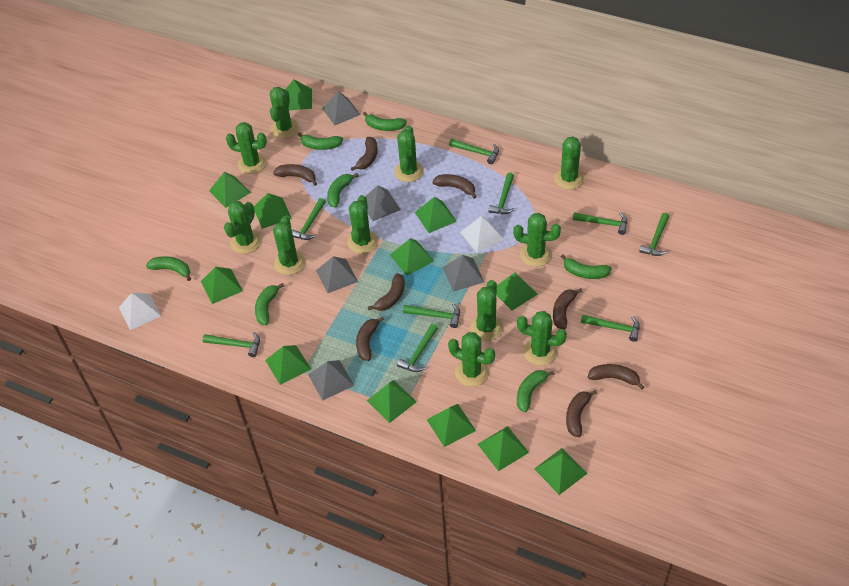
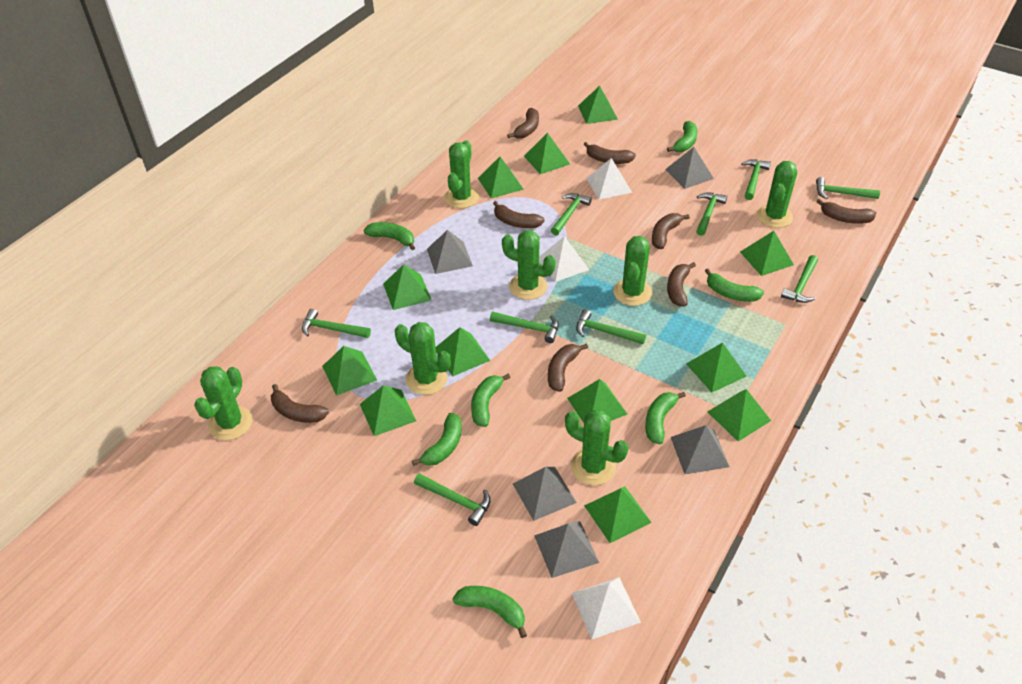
green cactus: [224,201,261,254] [226,122,267,174] [270,87,299,138] [273,216,305,275] [347,195,378,254] [394,125,424,182] [448,332,495,387] [470,280,503,341] [513,213,561,267] [517,311,567,366] [554,136,584,190] = 11 -> [194,366,253,440] [395,322,451,395] [444,140,479,208] [502,230,556,300] [565,410,628,485] [613,236,652,306] [757,161,797,228] = 7
white pyramid: [119,293,161,330] [460,216,504,253] = 2 -> [539,236,589,282] [572,577,641,639] [586,158,632,200] = 3

